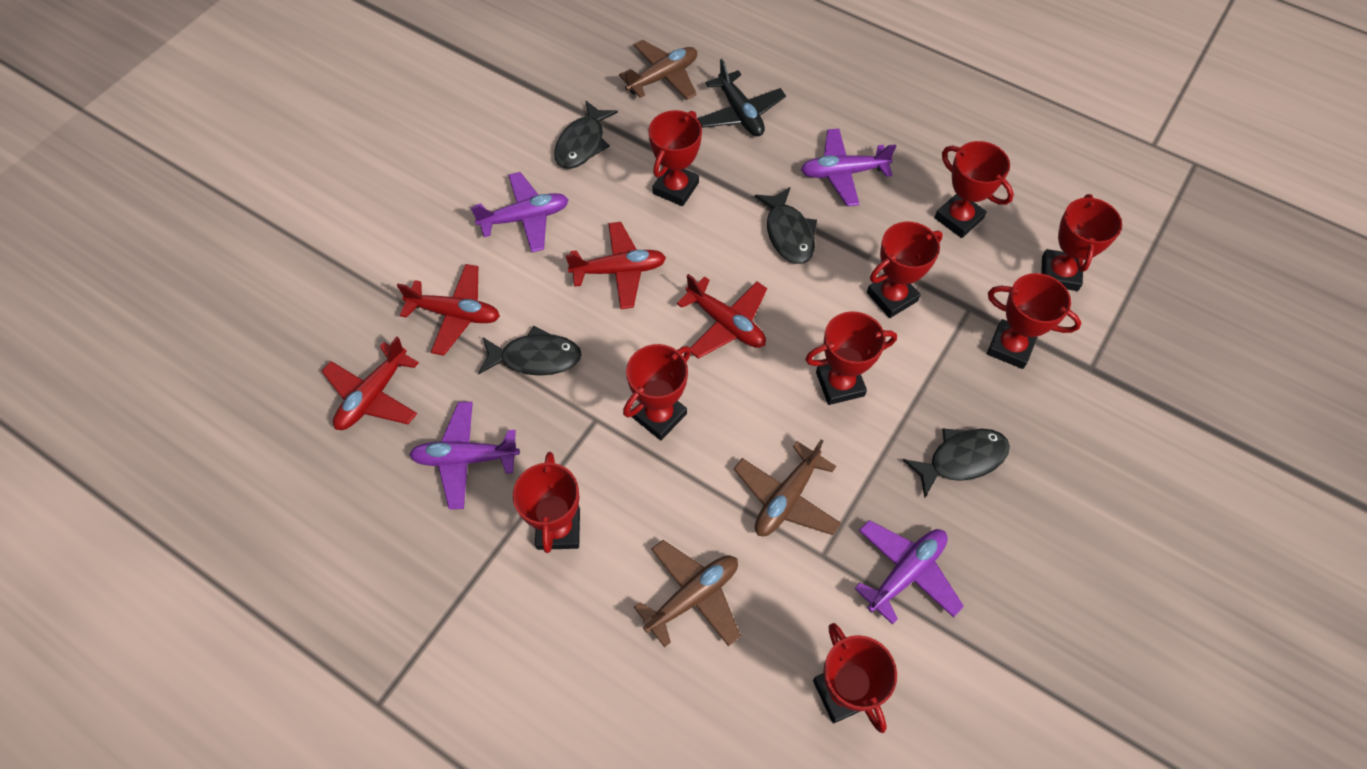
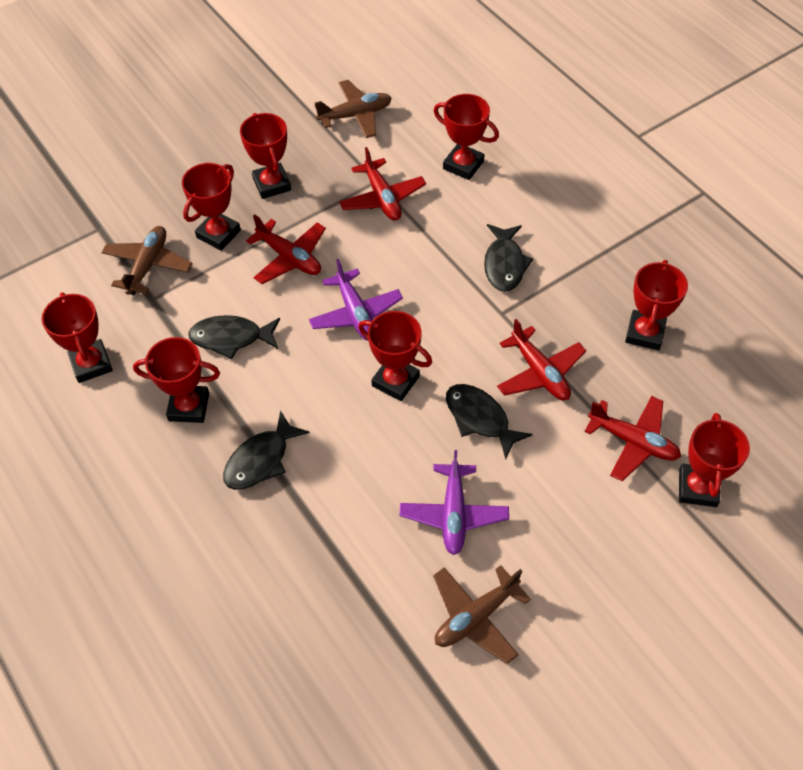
black plane: [697,59,786,137] = 1 -> none = 0
purple plane: [409,402,520,509] [471,172,569,253] [801,129,896,206] [854,520,964,625] = 4 -> [309,259,403,341] [400,450,509,555] = 2
red trophy: [513,452,580,553] [623,344,691,440] [649,110,702,206] [805,311,897,405] [813,623,897,733] [867,222,943,318] [934,141,1014,238] [987,273,1082,369] [1041,194,1122,291] = 9 -> [42,292,113,383] [133,337,220,423] [182,163,241,251] [240,113,291,199] [358,311,432,401] [434,94,499,180] [625,260,688,350] [679,413,750,507] = 8

